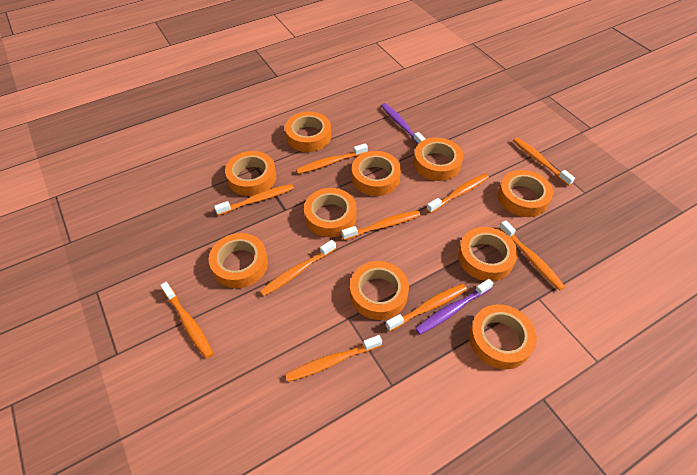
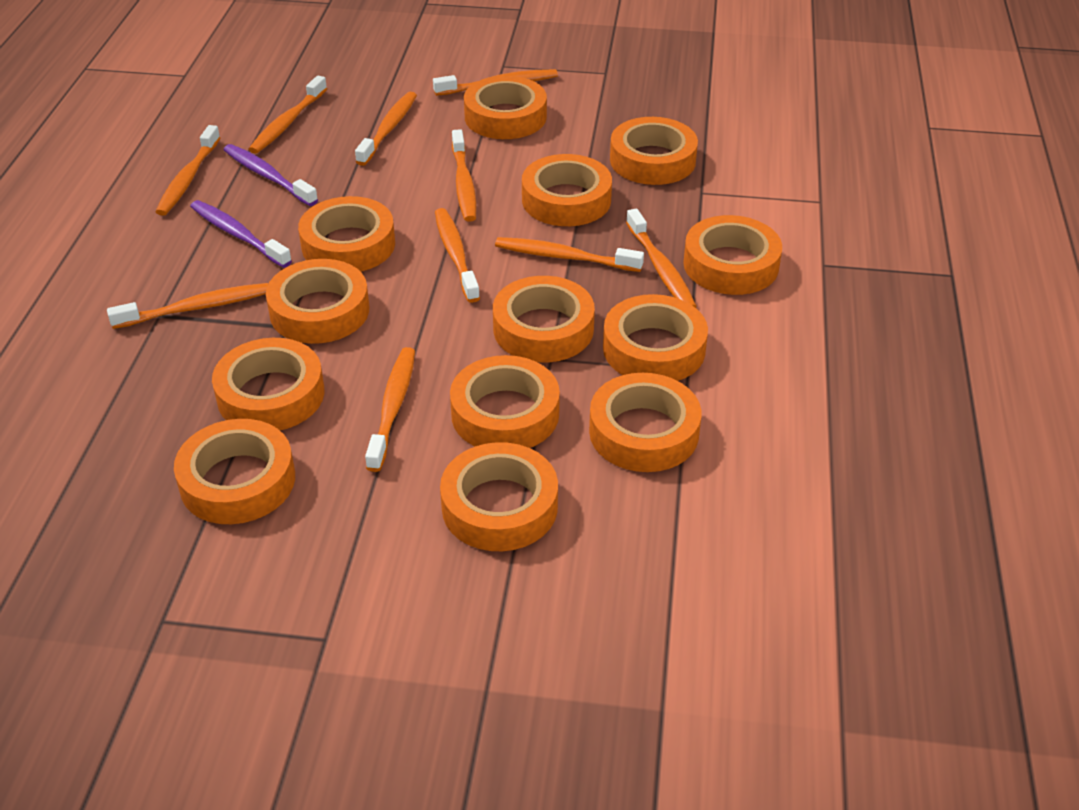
orange tape: [209,233,268,288] [225,151,276,196] [285,112,331,152] [304,188,357,237] [350,261,409,320] [352,151,401,196] [413,137,463,181] [458,227,518,281] [469,304,537,370] [498,170,553,217] = 10 -> [174,419,295,524] [212,338,325,430] [266,259,370,344] [298,196,395,272] [440,442,558,551] [450,355,560,448] [464,76,547,139] [493,276,595,363] [522,154,612,226] [589,373,701,472] [603,294,708,381] [610,117,698,185] [683,215,782,295] = 13

